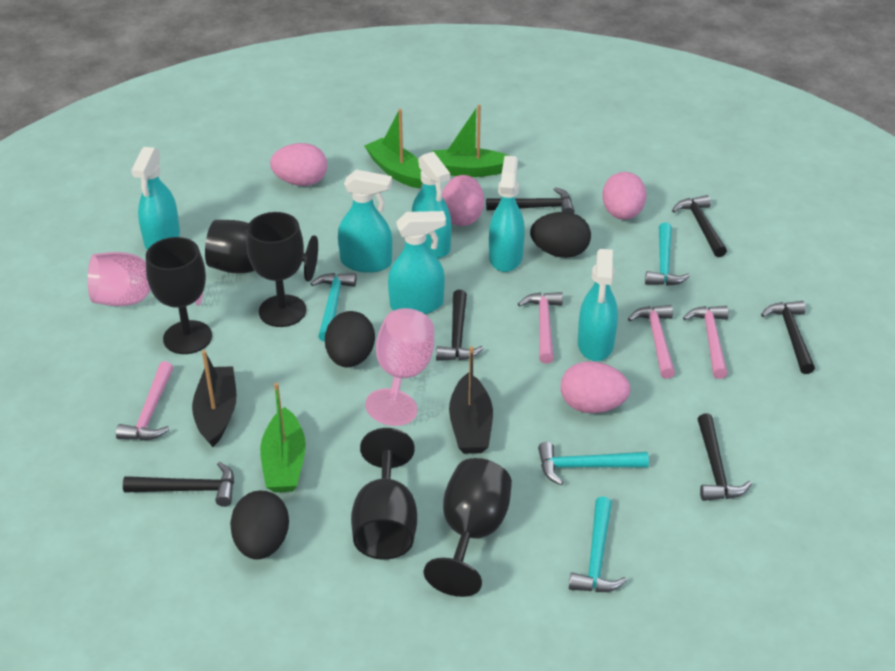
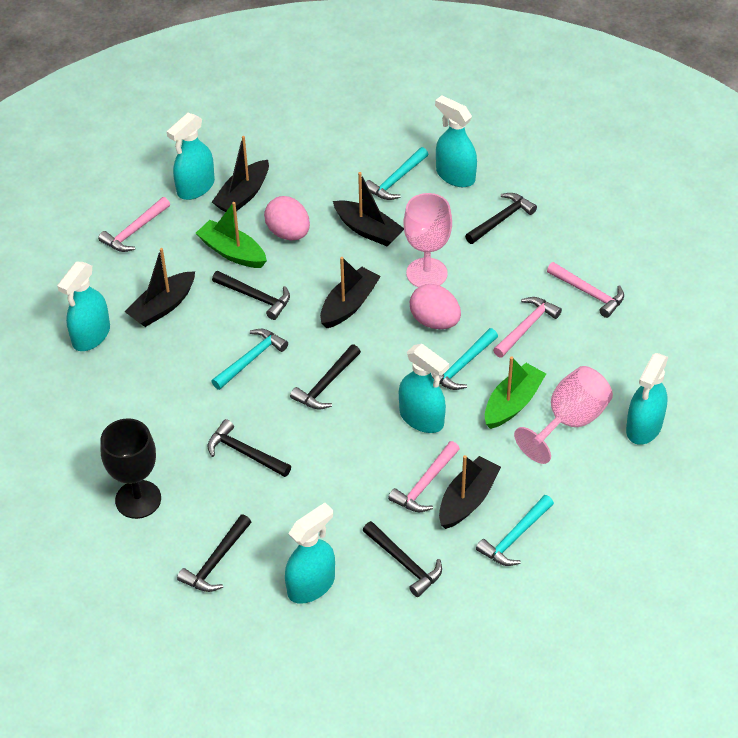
black boat: [192,350,237,447] [449,347,493,454] = 2 -> [125,248,195,327] [212,136,269,212] [320,257,381,328] [333,172,404,247] [439,455,501,529] = 5
black egg: [230,491,289,560] [325,311,375,367] [530,212,591,258] = 3 -> none = 0
black goblet: [146,237,212,354] [205,220,318,282] [247,212,306,327] [351,428,417,560] [424,458,512,597] = 5 -> [100,418,161,519] = 1
green boat: [260,383,306,493] [364,109,422,188] [431,104,509,177] = 3 -> [196,202,267,268] [485,357,546,429] = 2
pink egg: [270,143,328,186] [442,175,484,226] [561,361,631,413] [602,172,647,220] = 4 -> [264,196,310,240] [410,284,461,329] = 2

